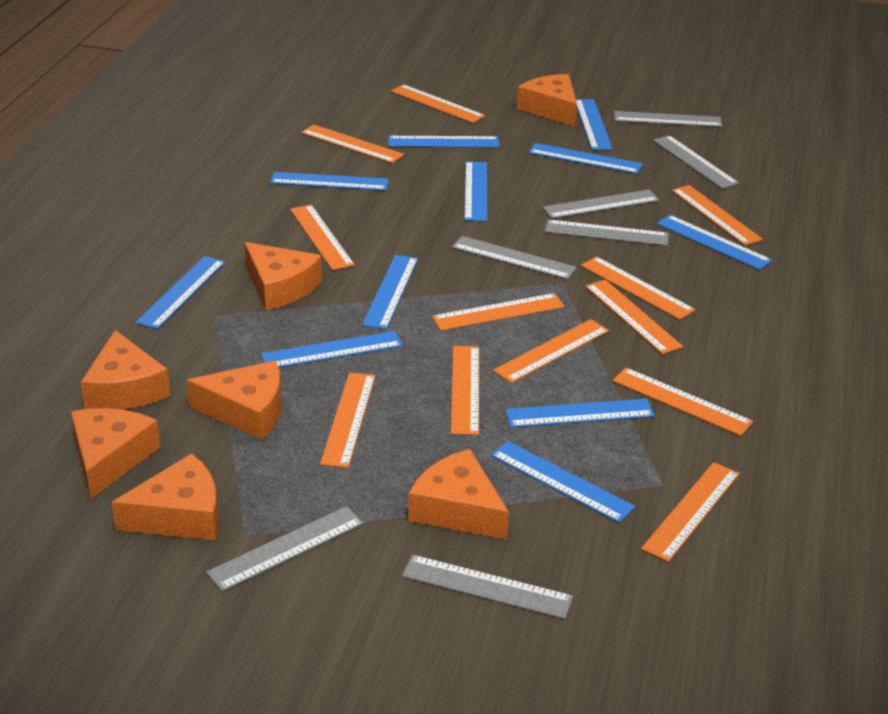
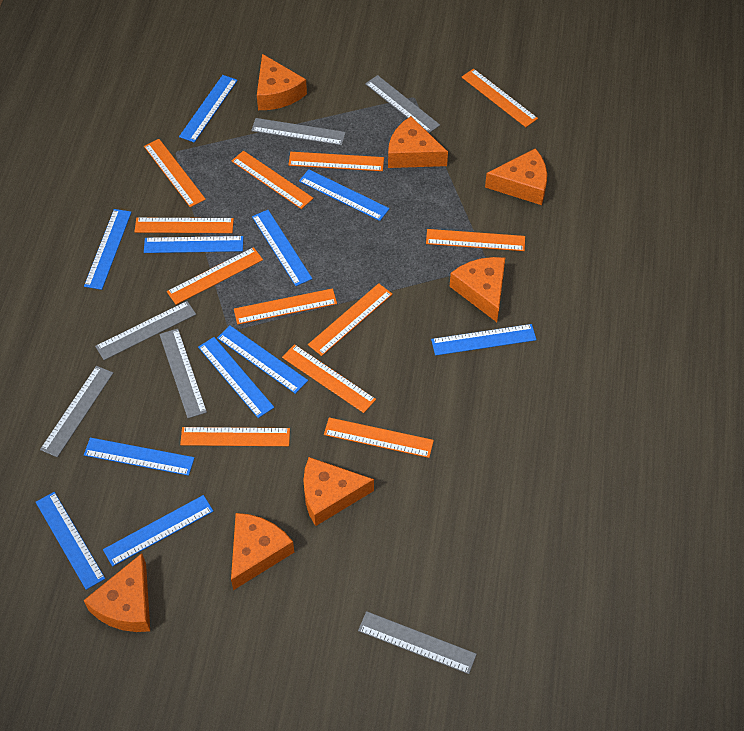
grey ruler: [206,506,364,592] [402,555,573,619] [452,236,577,280] [543,189,659,219] [545,220,669,246] [614,111,722,127] [653,135,739,189] = 7 -> [40,366,113,457] [95,301,196,360] [159,329,207,418] [251,118,346,145] [358,611,477,674] [365,75,440,133] = 6

